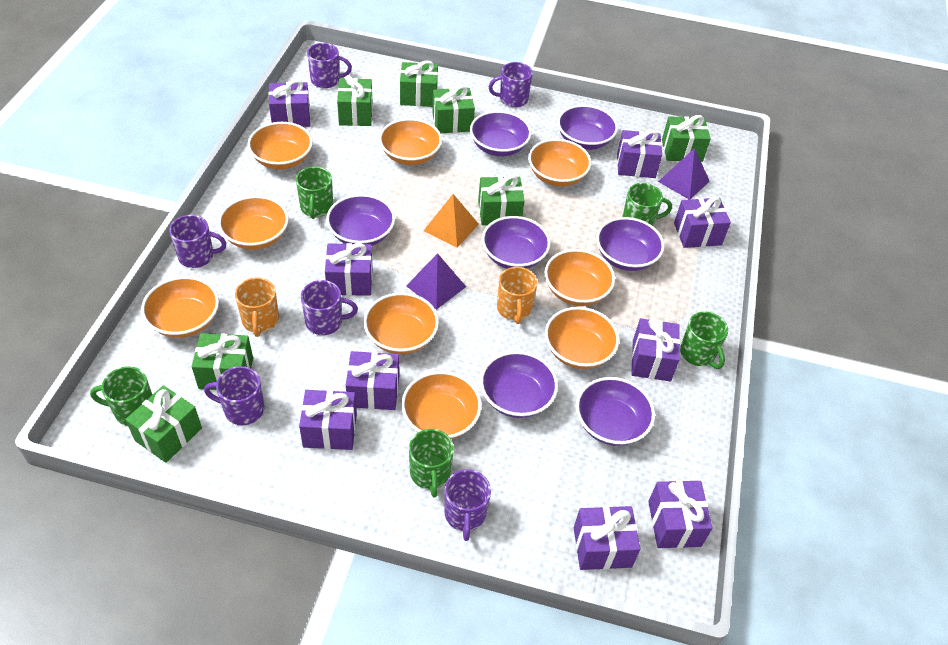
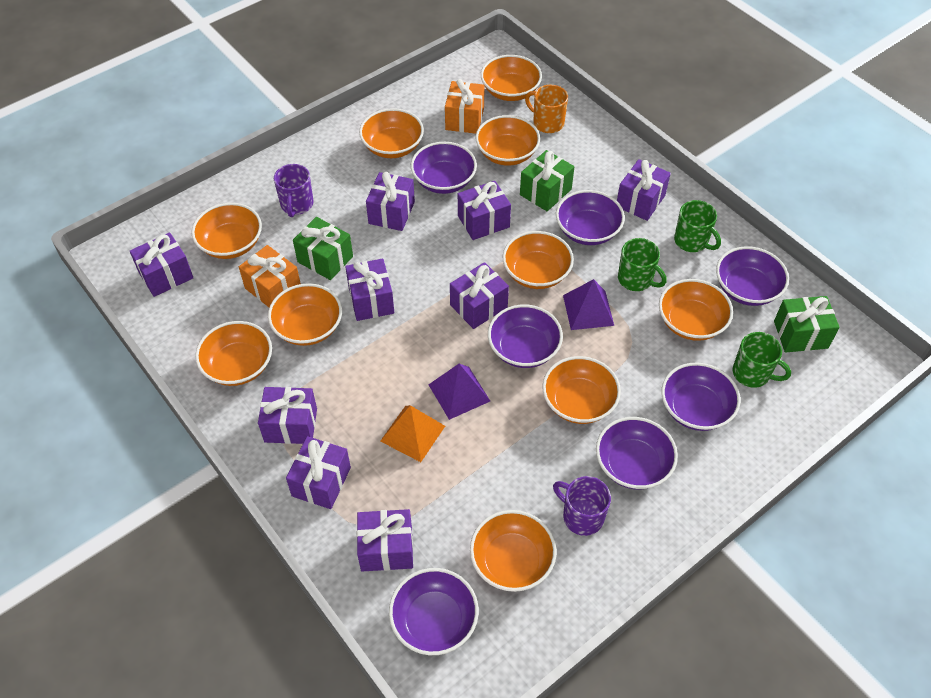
green gift: [125,385,202,463] [191,333,253,390] [337,75,373,126] [400,61,438,107] [432,85,475,133] [478,175,525,225] [662,115,711,162] = 7 -> [293,217,353,280] [520,150,574,211] [774,296,840,353] = 3
green mug: [90,366,152,426] [296,167,333,219] [409,429,454,497] [622,183,672,226] [680,311,728,369] = 5 -> [618,238,667,291] [674,200,721,252] [733,332,791,388] = 3
orange bowl: [141,276,219,338] [218,196,289,250] [248,122,313,169] [364,292,439,354] [379,118,442,165] [401,371,482,439] [528,139,591,187] [545,249,615,306] [545,307,619,369] = 9 -> [192,203,262,259] [195,321,272,386] [268,283,342,346] [359,108,424,158] [470,510,557,592] [476,115,540,166] [481,55,542,101] [503,231,574,289] [542,356,621,424] [659,279,733,341] = 10
orange gift: none = 0 -> [239,245,301,307] [445,79,485,134] = 2
orange mug: [235,277,279,337] [497,267,538,324] = 2 -> [525,85,568,133] = 1
purple mug: [169,215,226,268] [204,366,265,425] [301,280,358,335] [307,43,352,88] [444,469,491,541] [488,62,533,107] = 6 -> [274,164,313,217] [553,476,611,536] = 2

